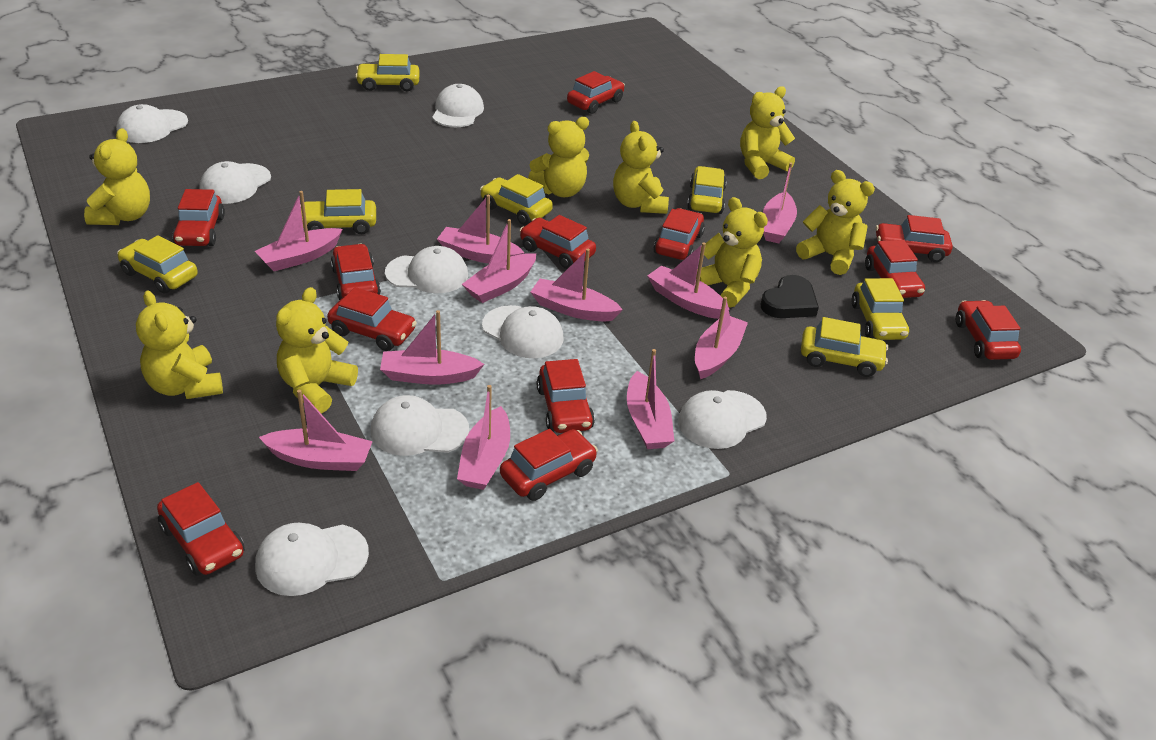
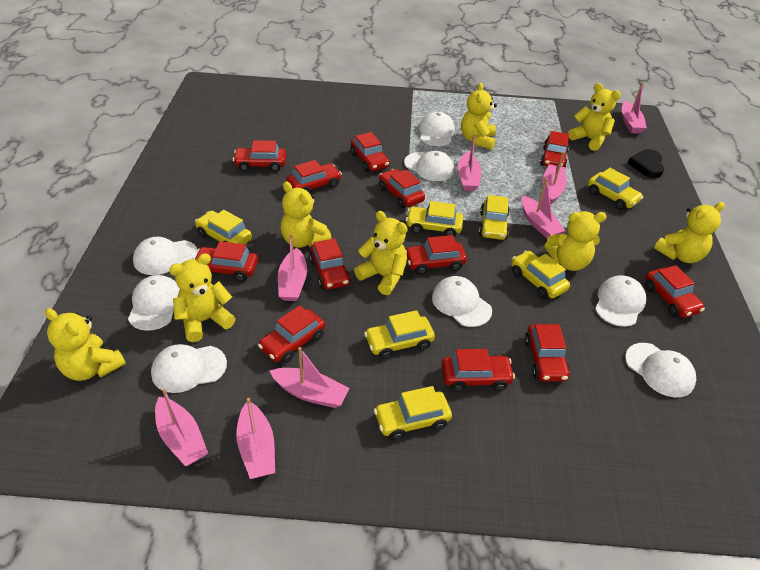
pink boat: [255,191,343,271] [259,390,373,471] [380,310,484,385] [437,195,525,263] [457,385,510,490] [462,219,536,303] [531,249,623,321] [627,349,674,449] [647,243,730,319] [695,297,748,379] [763,163,797,243] = 11 -> [155,389,208,466] [236,398,275,479] [270,347,350,408] [278,233,307,301] [458,133,481,191] [521,178,565,238] [542,151,567,204] [622,81,647,134] = 8

